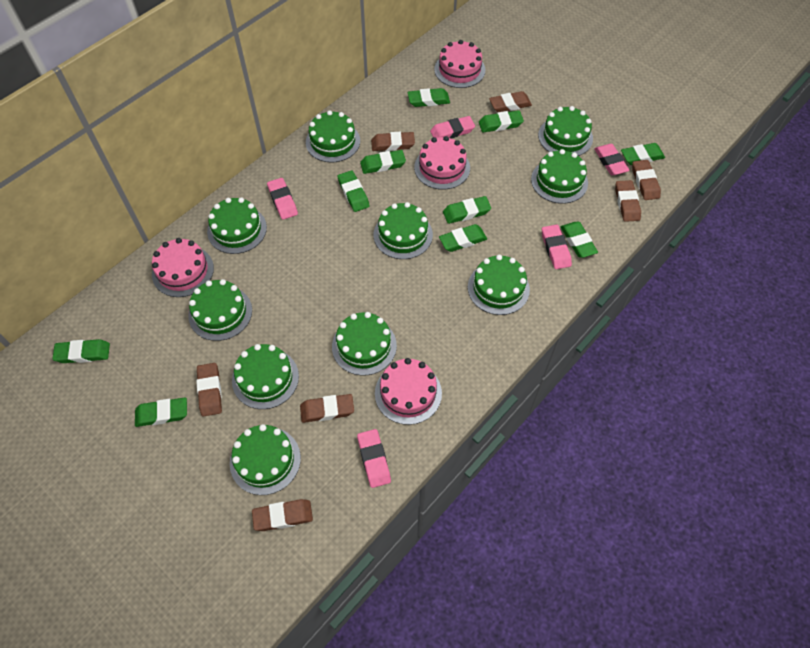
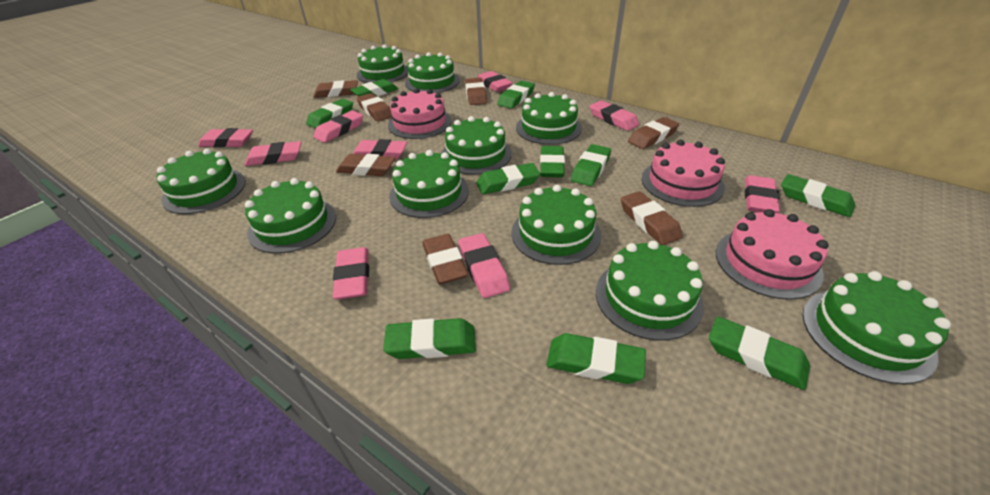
pink cake: [152,238,214,297] [375,358,442,425] [414,136,470,190] [434,40,486,88] = 4 -> [388,88,452,139] [642,140,725,207] [716,209,829,300] = 3
pink eraser: [267,178,298,220] [357,429,391,488] [430,116,475,139] [542,225,572,269] [594,144,630,175] = 5 -> [198,128,253,148] [245,141,302,166] [314,110,363,143] [333,247,369,300] [353,139,407,160] [459,233,510,298] [477,71,513,92] [590,100,639,131] [745,175,780,213] = 9

